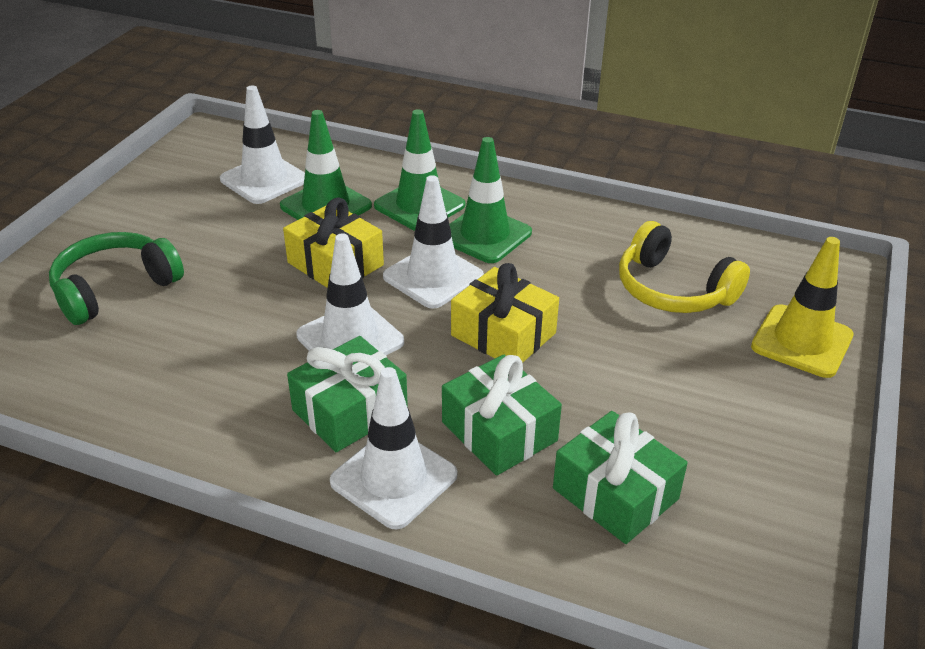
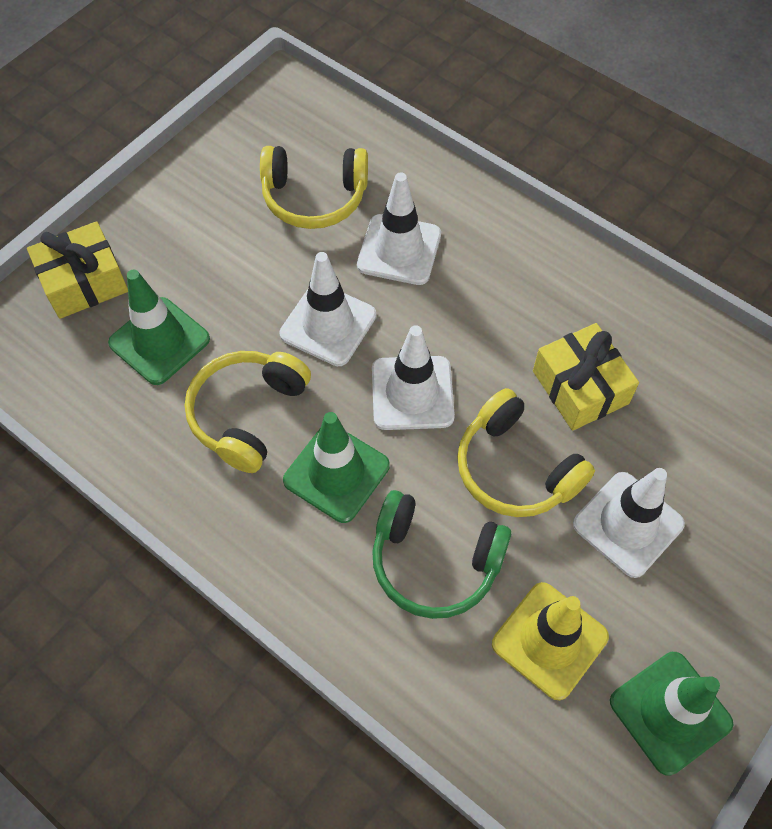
green gift: [287,336,408,452] [442,355,562,476] [553,411,688,544] = 3 -> none = 0
yellow headphones: [619,221,750,313] = 1 -> [185,351,311,473] [260,146,368,229] [457,388,595,517] = 3

